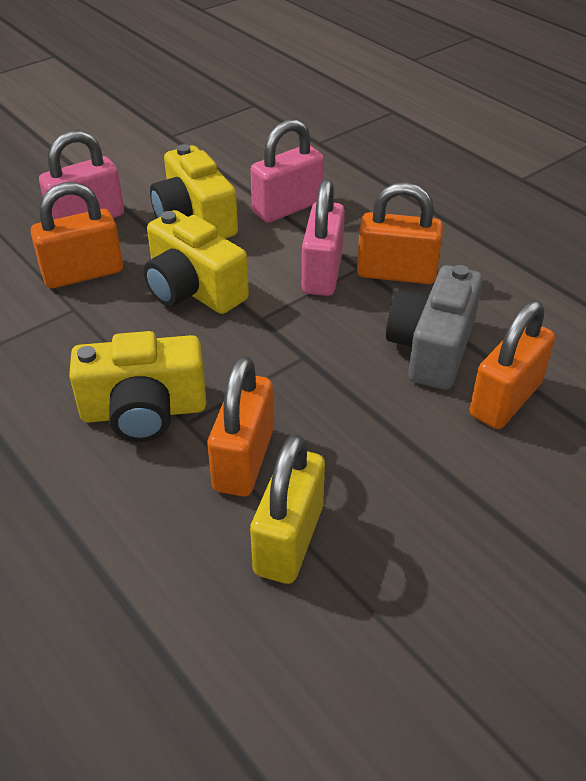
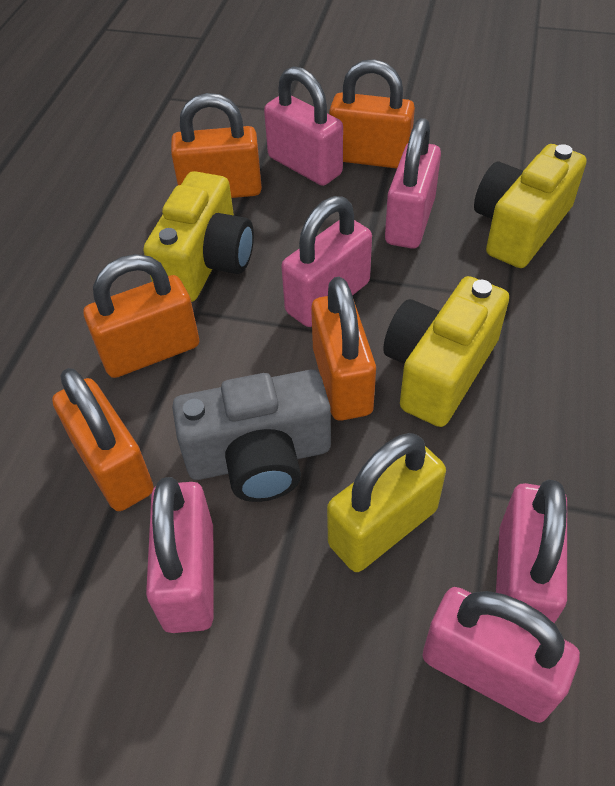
orange padlock: [30,182,123,288] [207,356,274,496] [357,182,443,284] [469,301,555,429] = 4 -> [52,368,154,511] [84,254,199,378] [171,93,262,198] [311,277,376,421] [329,59,415,169] = 5
pink padlock: [39,130,124,220] [250,119,324,223] [302,179,345,296] = 3 -> [146,477,214,633] [264,66,343,186] [281,196,372,327] [385,118,441,249] [423,587,580,723] [496,480,567,623] = 6

